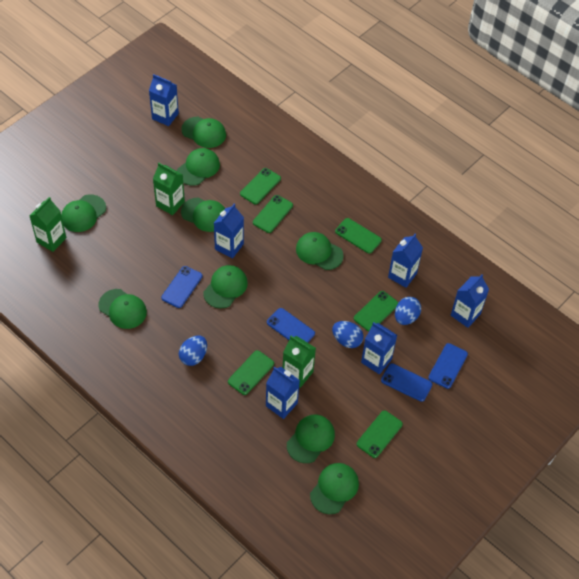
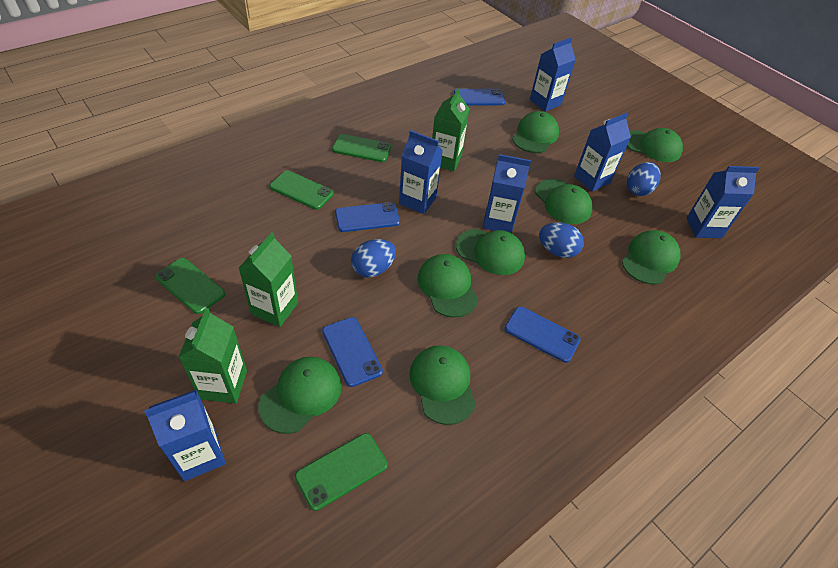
green cap: [61,194,106,232] [98,289,147,329] [177,148,220,186] [181,117,226,148] [181,198,225,232] [203,265,248,309] [287,415,335,463] [296,232,344,270] [310,463,359,514] = 9 -> [258,357,342,434] [409,345,476,425] [418,254,478,318] [456,229,525,275] [512,111,559,153] [535,179,593,224] [622,230,680,284] [627,128,683,162] = 8
green phone: [228,350,274,395] [240,168,281,204] [253,195,293,233] [335,218,382,254] [354,291,398,331] [356,410,403,458] = 6 -> [155,258,225,314] [270,170,334,210] [295,433,388,511] [332,134,391,162] = 4

